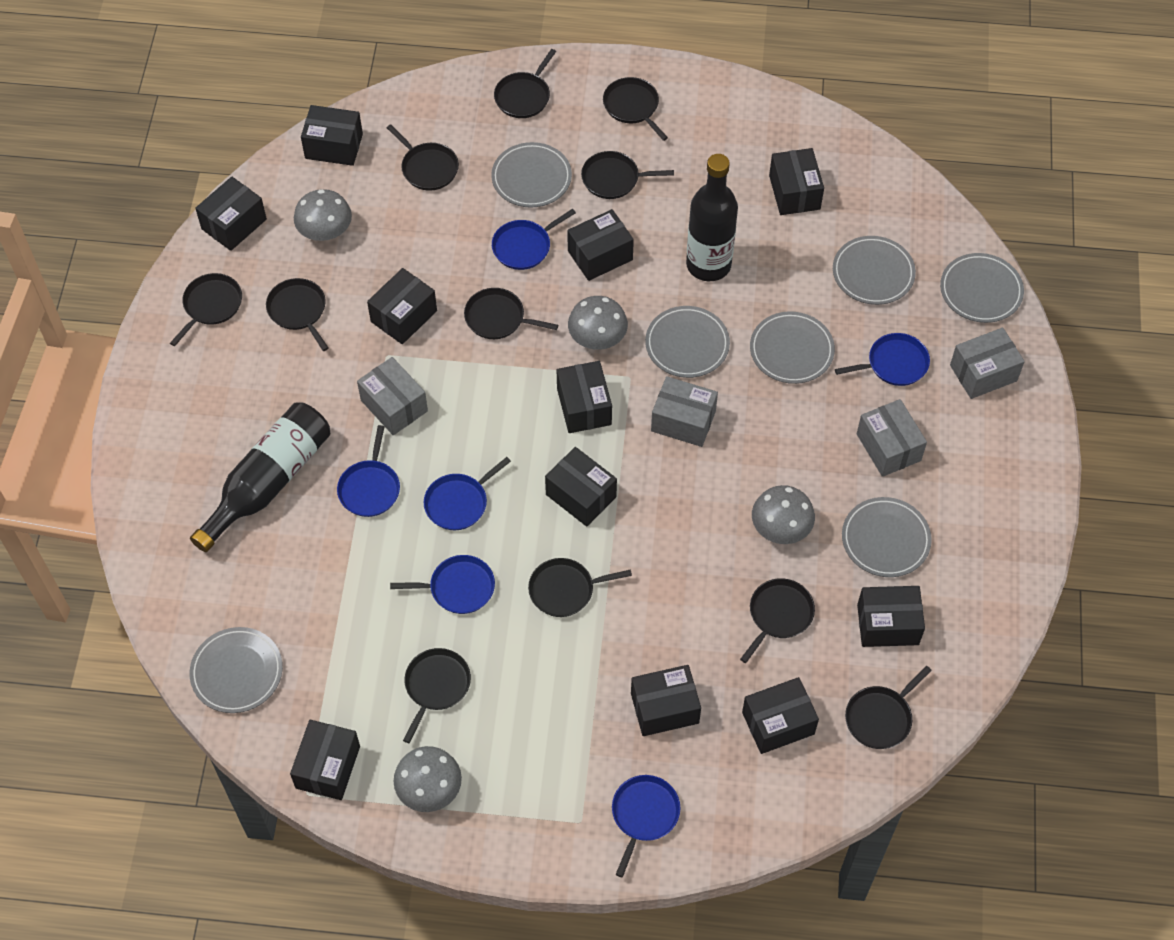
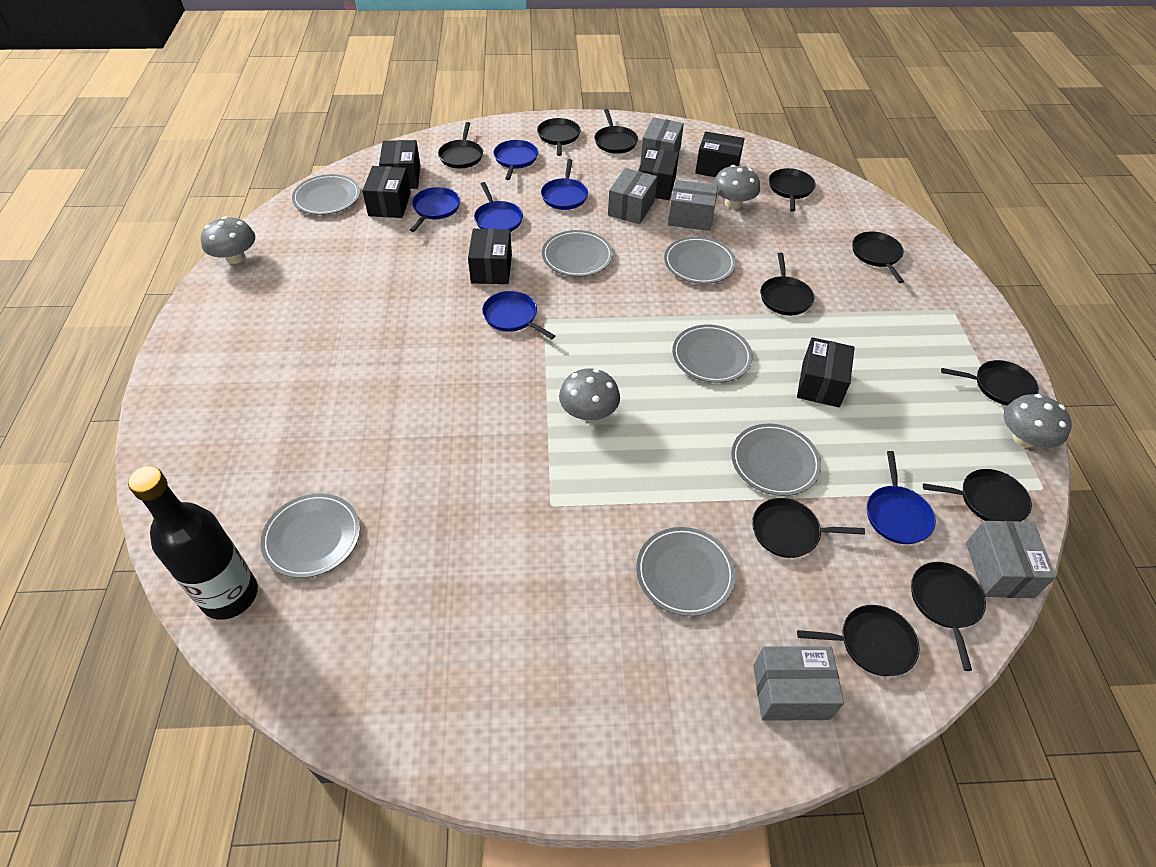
black bottle: [190,402,330,552] [686,154,738,281] = 2 -> [128,466,258,620] = 1
black box: [195,177,267,251] [290,720,360,800] [301,105,363,166] [367,268,437,344] [545,447,617,527] [557,361,612,433] [567,209,634,281] [631,665,701,736] [742,677,819,754] [769,148,824,215] [857,586,925,647] = 11 -> [362,166,411,218] [379,140,420,189] [468,228,512,284] [638,147,679,200] [695,131,745,177] [797,337,855,407] = 6
grey box: [357,357,428,435] [651,376,718,447] [857,399,927,477] [950,328,1025,399] = 4 -> [608,168,657,224] [640,117,684,162] [668,180,718,231] [753,646,844,720] [966,521,1056,598] = 5

